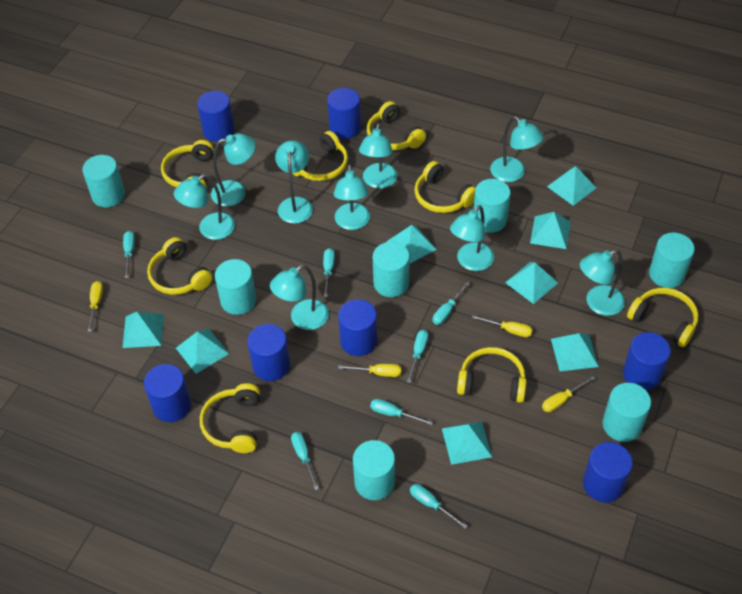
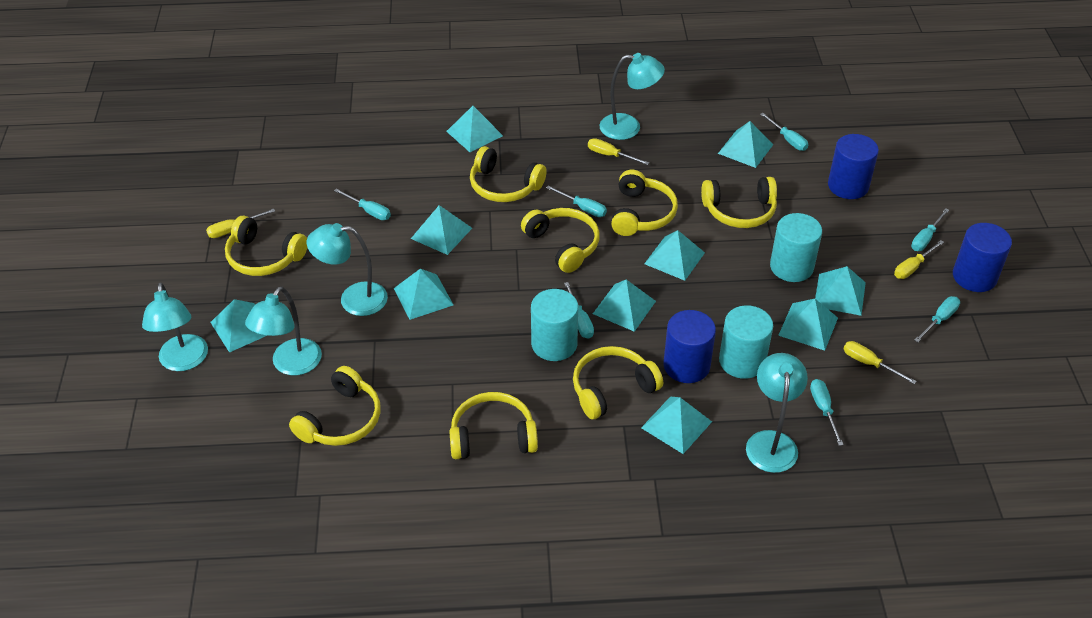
blue cylinder: [144,364,191,422] [197,91,235,142] [247,324,290,381] [327,88,361,139] [338,299,377,356] [583,442,633,503] [623,332,671,390] = 7 -> [663,310,716,383] [828,134,879,199] [953,223,1012,292] = 3
turquoise cylinder: [82,155,125,207] [215,259,257,315] [353,440,395,500] [373,242,409,297] [474,179,511,233] [602,383,651,442] [649,233,695,288] = 7 -> [531,289,578,361] [719,305,773,379] [770,213,822,282] = 3
turquoise lamp: [174,174,235,240] [211,134,255,206] [270,265,329,330] [275,140,313,224] [333,164,370,230] [359,123,397,188] [450,205,494,271] [490,116,543,182] [580,249,625,316] = 9 -> [142,283,208,371] [245,287,322,375] [307,223,388,316] [599,53,665,140] [746,353,808,473] = 5
turquoise pyramid: [123,311,164,348] [176,328,229,374] [386,225,437,264] [442,421,492,465] [505,262,558,304] [530,212,571,249] [547,166,597,206] [551,333,599,371] = 8 -> [210,299,268,353] [394,269,453,320] [411,205,472,255] [446,106,503,152] [593,279,656,332] [641,397,712,454] [644,230,705,281] [718,121,773,168] [778,299,838,351] [815,266,866,316] = 10

